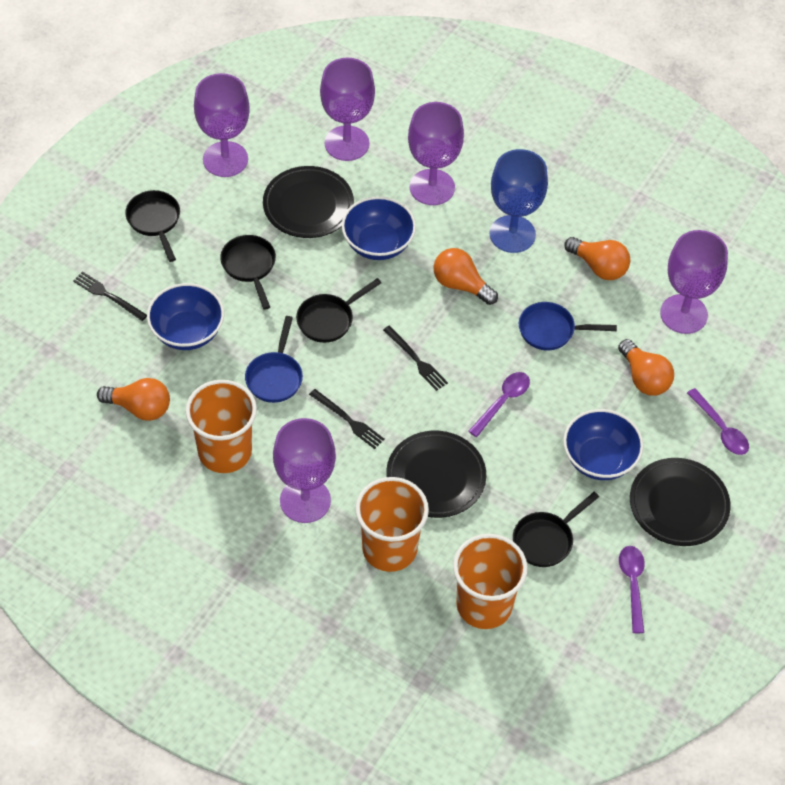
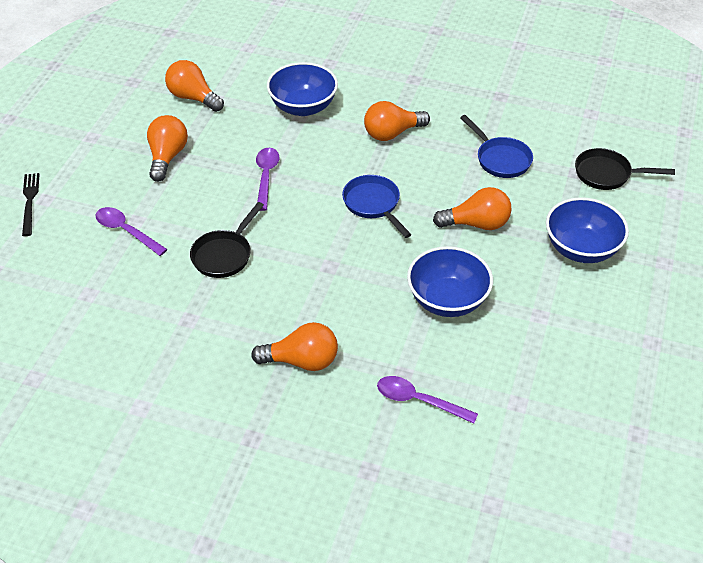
black fork: [73,271,147,321] [309,389,385,449] [383,326,448,391] = 3 -> [22,173,40,236] = 1
black pan: [125,190,180,262] [220,235,276,310] [296,278,381,343] [513,492,599,567] = 4 -> [190,202,264,278] [575,148,675,190] = 2
black plate: [263,166,354,238] [386,431,486,518] [630,458,730,546] = 3 -> none = 0
blue goblet: [490,149,548,253] = 1 -> none = 0
orange cup: [185,380,257,473] [355,477,429,572] [453,534,528,629] = 3 -> none = 0
orange light bulb: [97,378,170,421] [434,248,498,305] [564,237,630,280] [618,339,674,396] = 4 -> [147,115,188,182] [165,60,224,112] [251,322,338,371] [364,101,430,141] [433,187,512,230] = 5
purple goblet: [194,73,250,177] [273,418,336,523] [320,58,375,161] [408,102,464,205] [660,230,728,334] = 5 -> none = 0

